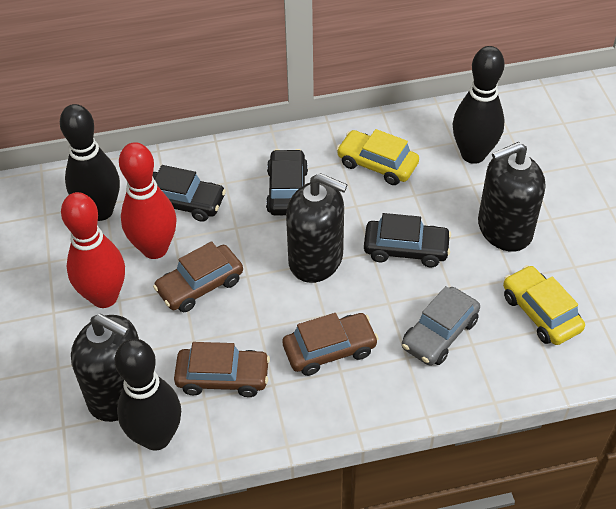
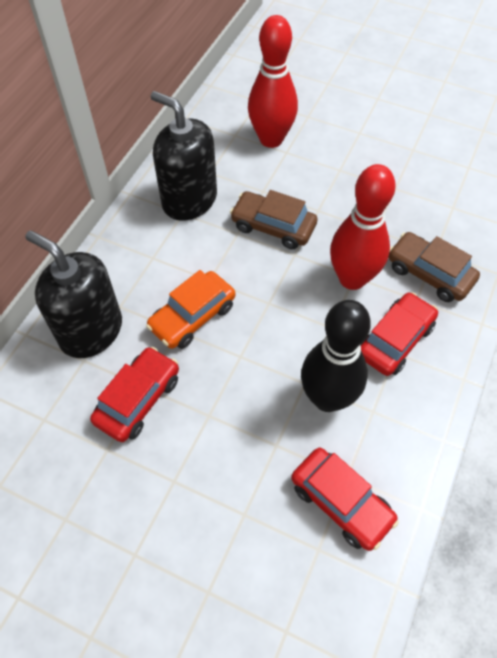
black bowling pin: [60,104,120,221] [115,339,181,451] [453,46,505,164] = 3 -> [301,300,371,412] = 1
black car: [153,165,226,222] [266,149,308,215] [364,213,451,267] = 3 -> none = 0
black soap dispenser: [71,314,139,422] [286,173,347,283] [478,142,545,252] = 3 -> [25,230,122,358] [151,91,217,221] = 2
brown car: [153,241,243,312] [174,342,270,397] [283,313,379,376] = 3 -> [230,190,318,249] [389,232,480,302] = 2
grey car: [402,286,480,366] = 1 -> none = 0
orange car: none = 0 -> [146,270,235,349] = 1
red car: none = 0 -> [90,347,179,442] [291,448,399,551] [360,292,438,376] = 3
yellow car: [336,129,419,185] [503,265,585,345] = 2 -> none = 0

